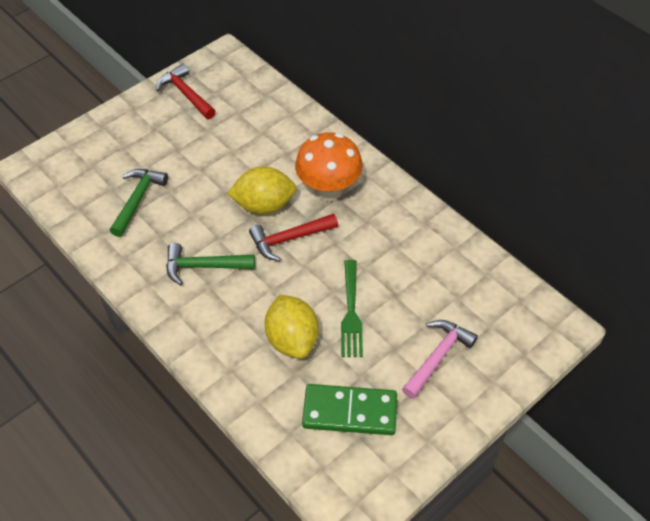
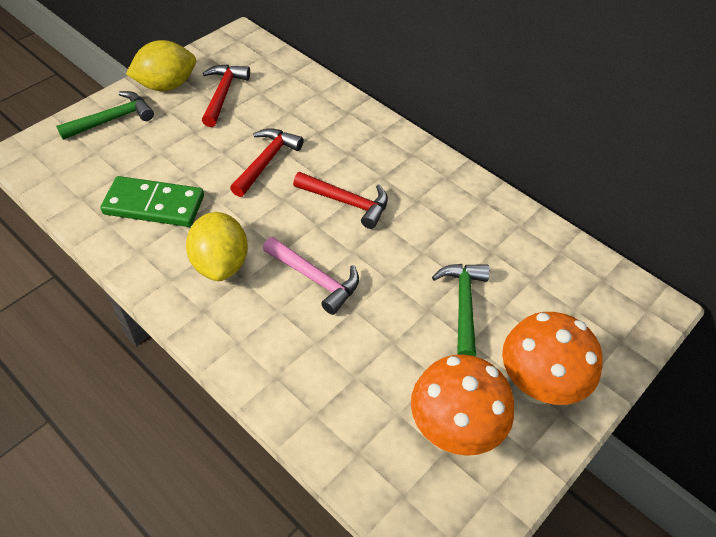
green fork: [341,260,363,357] = 1 -> none = 0
orange mushroom: [295,132,363,201] = 1 -> [411,354,514,456] [502,312,603,405] = 2
red hammer: [156,64,216,119] [249,214,338,261] = 2 -> [202,64,250,127] [230,128,304,197] [293,172,388,229] = 3

